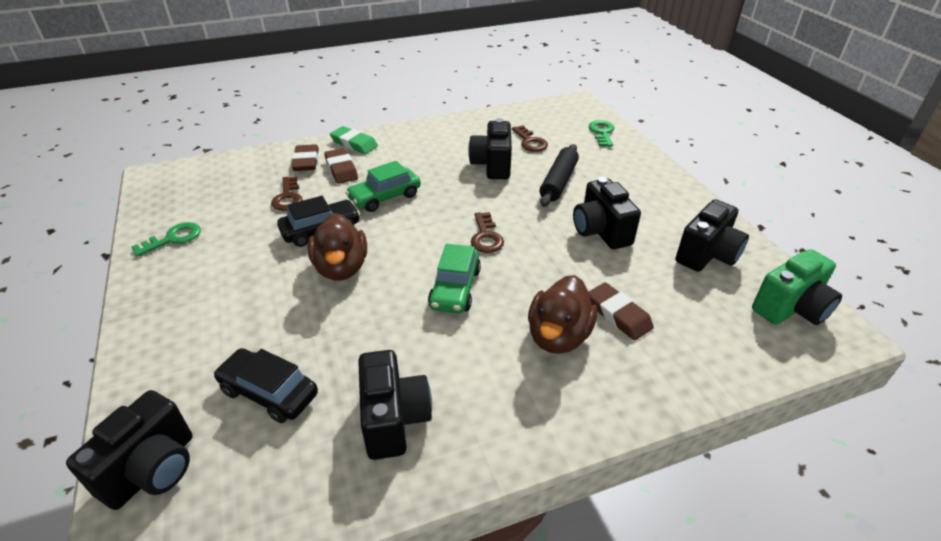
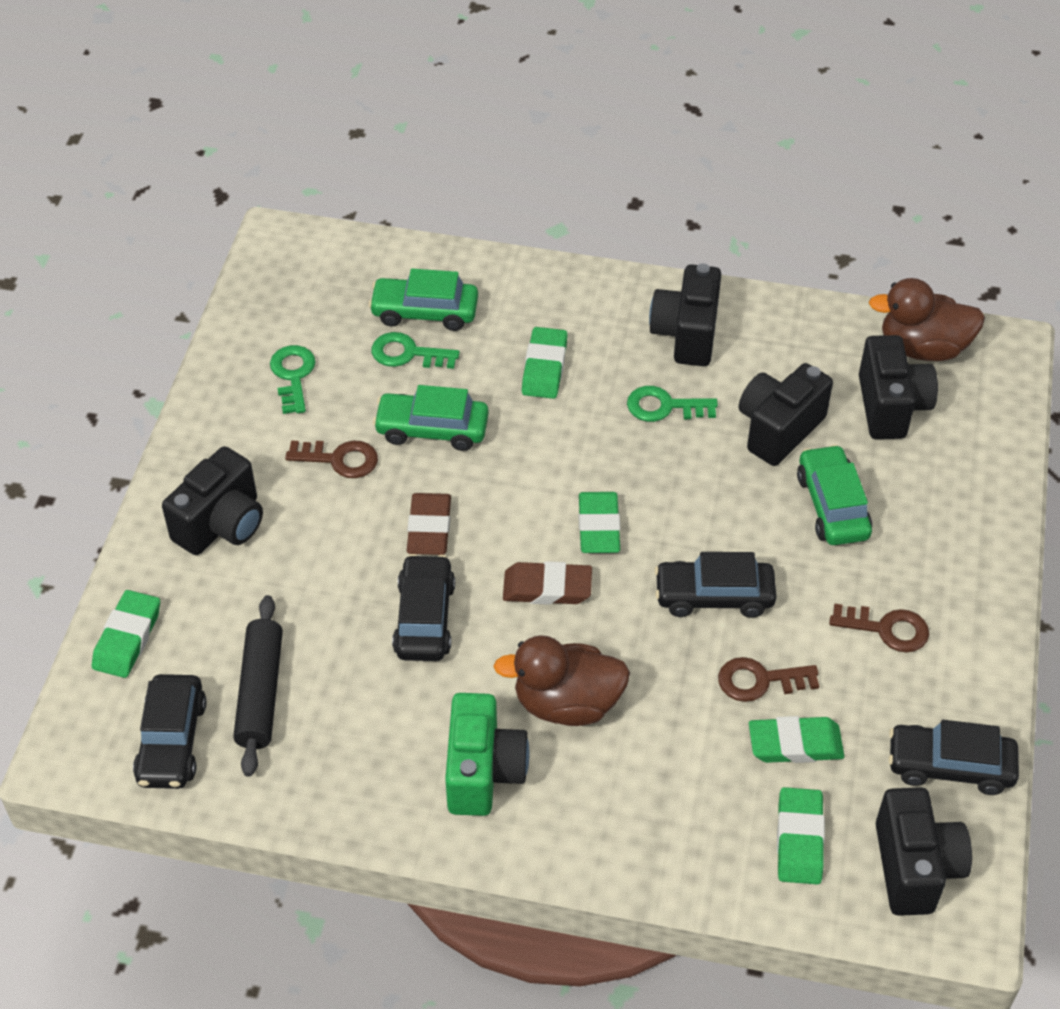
black car: [213,348,318,423] [277,196,360,247] = 2 -> [133,674,206,789] [392,554,455,661] [654,552,777,618] [888,720,1019,795] = 4
brown eraser: [292,144,319,171] [324,148,358,184] [589,282,654,340] = 3 -> [407,493,451,555] [503,561,592,605] = 2
green car: [345,161,421,212] [428,243,481,314] = 2 -> [369,269,478,331] [373,385,489,451] [797,444,872,545] = 3
green eraser: [330,126,378,154] = 1 -> [92,590,160,678] [522,327,568,399] [578,492,620,553] [749,716,844,763] [777,787,825,885] = 5
green key: [131,222,201,257] [589,120,614,147] = 2 -> [270,345,315,414] [371,332,460,369] [627,386,718,422] = 3

